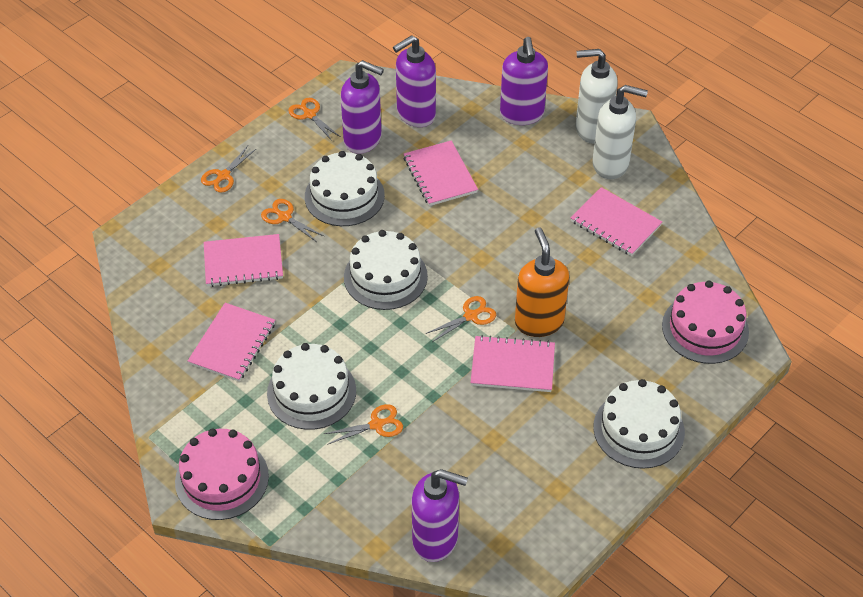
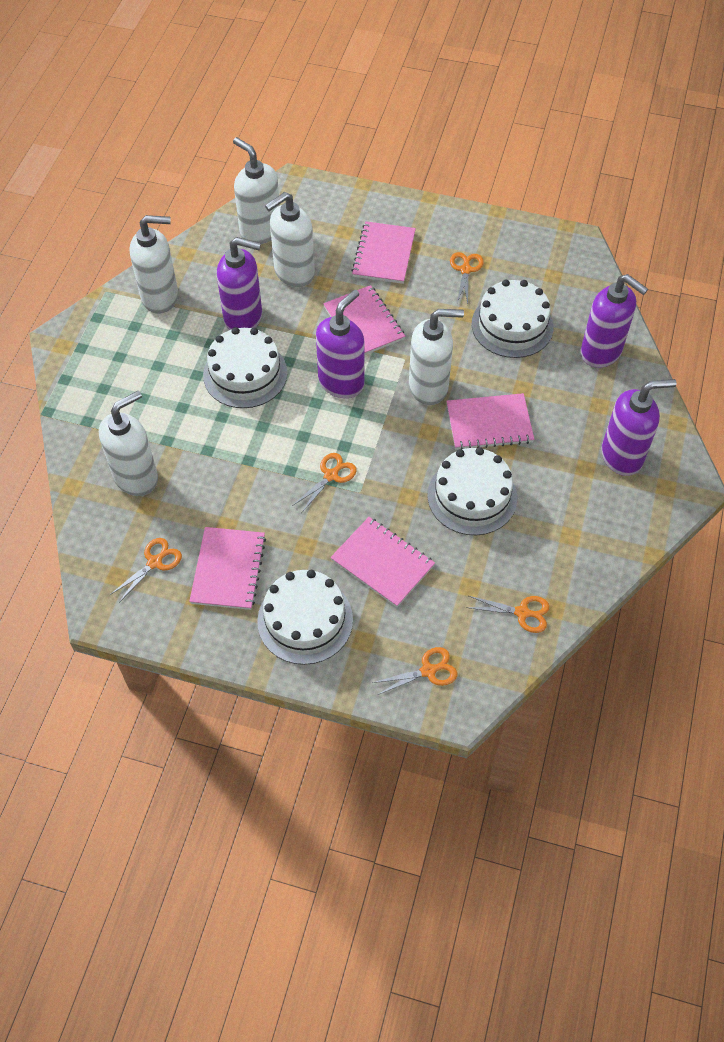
orange soap dispenser: [515,227,569,337] = 1 -> none = 0
pink cake: [175,428,269,520] [662,281,749,364] = 2 -> none = 0
white soap dispenser: [575,49,618,144] [592,85,648,179] = 2 -> [99,391,158,496] [130,215,178,314] [233,137,280,244] [265,192,315,287] [409,309,464,405] = 5

